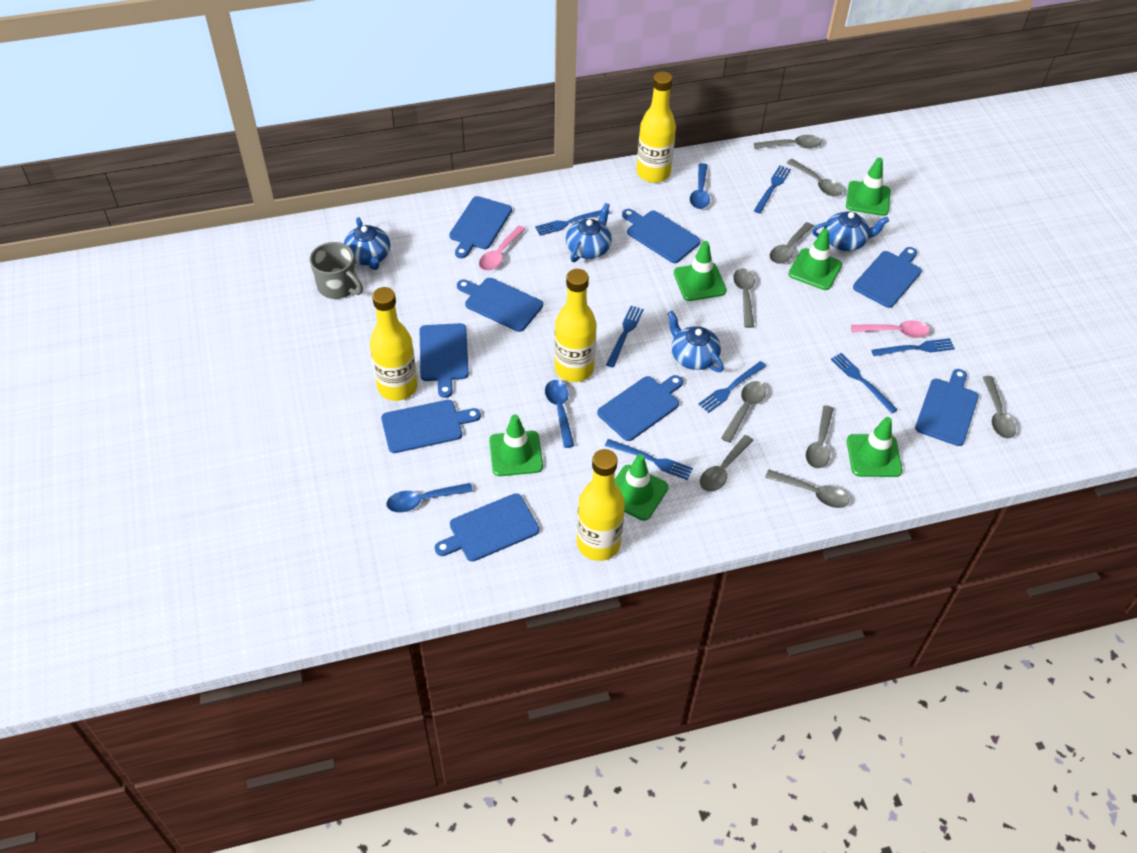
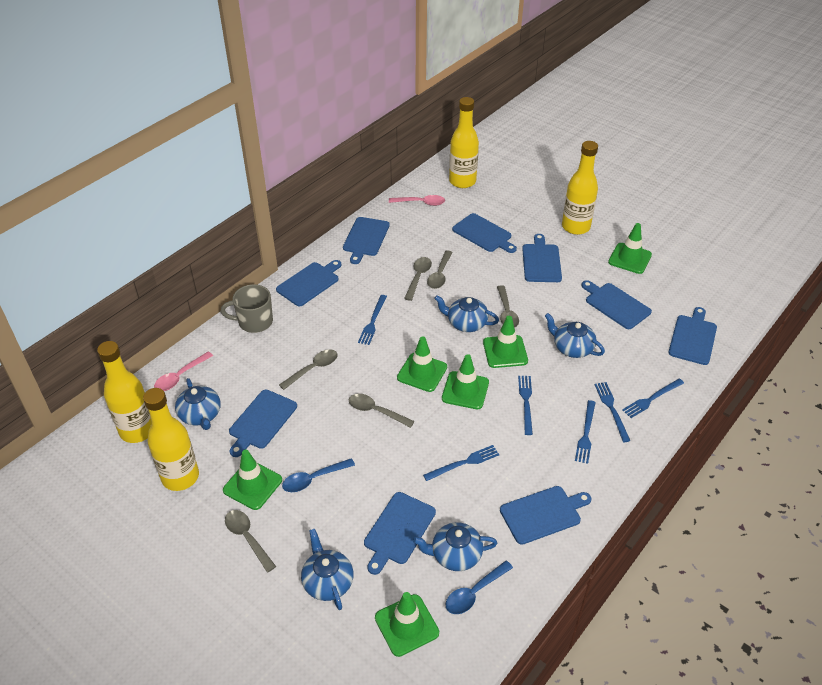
blue fork: [535,209,611,236] [605,439,693,480] [606,306,644,368] [698,361,766,413] [754,165,791,213] [831,353,898,413] [871,338,955,356] = 7 -> [358,295,387,345] [423,445,499,481] [518,376,533,435] [575,400,596,464] [594,382,630,442] [622,379,684,418] = 6
blue spoon: [386,483,473,513] [545,380,574,448] [690,163,710,209] = 3 -> [282,458,355,492] [446,561,513,614] = 2
blue teapot: [344,217,390,270] [566,203,612,262] [667,311,724,372] [812,211,889,251] = 4 -> [175,378,221,430] [301,529,354,610] [413,522,497,571] [434,295,499,332] [545,313,605,358] = 5
grey spoon: [700,435,753,492] [721,381,766,443] [733,268,755,328] [754,135,822,149] [765,470,849,508] [770,222,814,264] [787,159,843,196] [806,405,834,468] [983,376,1016,439] = 9 -> [225,510,276,572] [279,349,338,390] [349,394,414,428] [404,257,432,301] [427,250,453,289] [497,285,519,328] = 6

